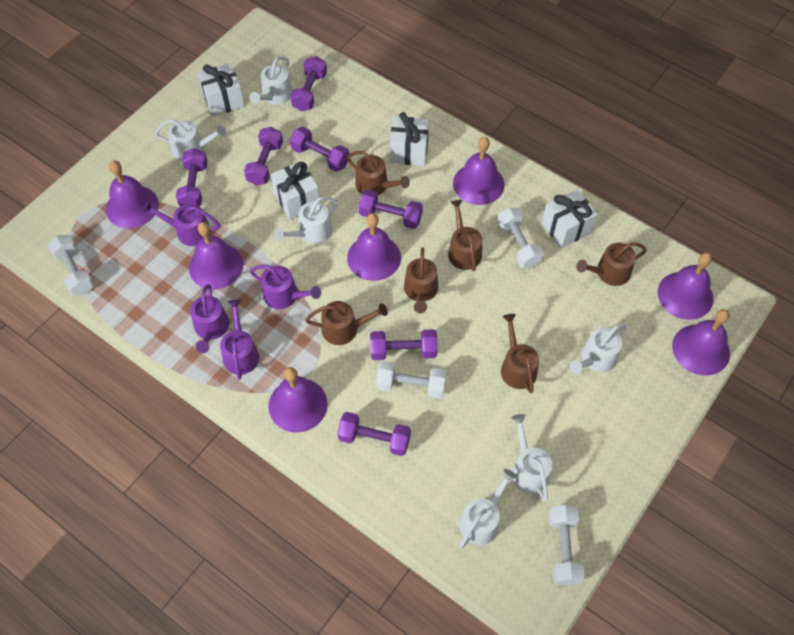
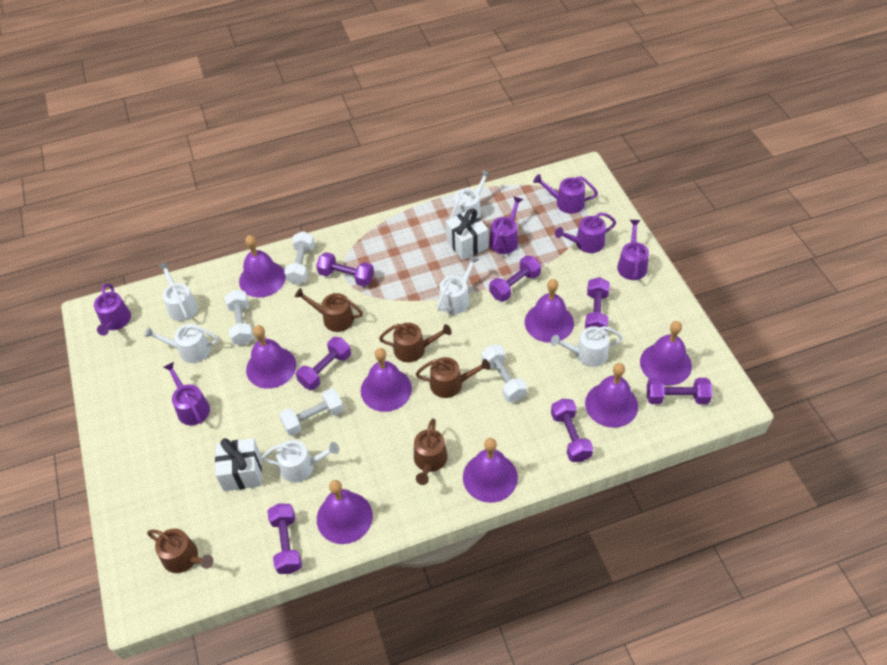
brown watering can: [305,301,388,345] [347,151,410,195] [404,248,438,313] [448,200,482,271] [501,314,539,393] [576,242,647,286] = 6 -> [147,529,214,573] [294,288,363,332] [379,323,452,362] [414,418,448,485] [415,357,491,398] = 5
purple bell: [106,160,159,228] [189,222,243,289] [268,367,328,433] [347,213,401,281] [453,137,504,205] [658,252,713,320] [672,309,730,375] = 7 -> [239,235,286,298] [246,325,296,389] [317,480,373,544] [361,348,412,412] [463,438,518,503] [525,279,574,343] [585,363,638,428] [640,321,692,386] = 8
purple watering can: [142,201,220,246] [190,284,229,353] [220,300,259,379] [250,265,321,309] = 4 -> [94,283,131,336] [163,362,210,425] [489,196,523,254] [533,174,598,214] [555,212,616,253] [617,220,649,280] = 6
white gift: [198,63,245,117] [271,161,320,220] [390,112,429,166] [542,189,598,248] = 4 -> [215,438,262,491] [445,209,488,260] = 2

